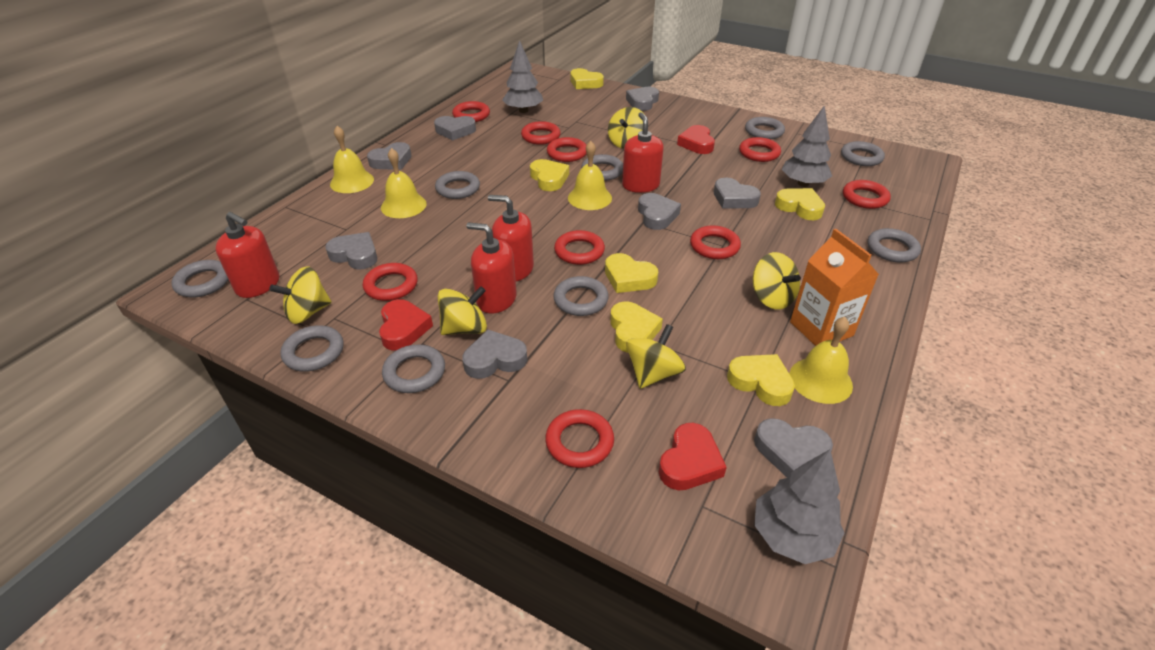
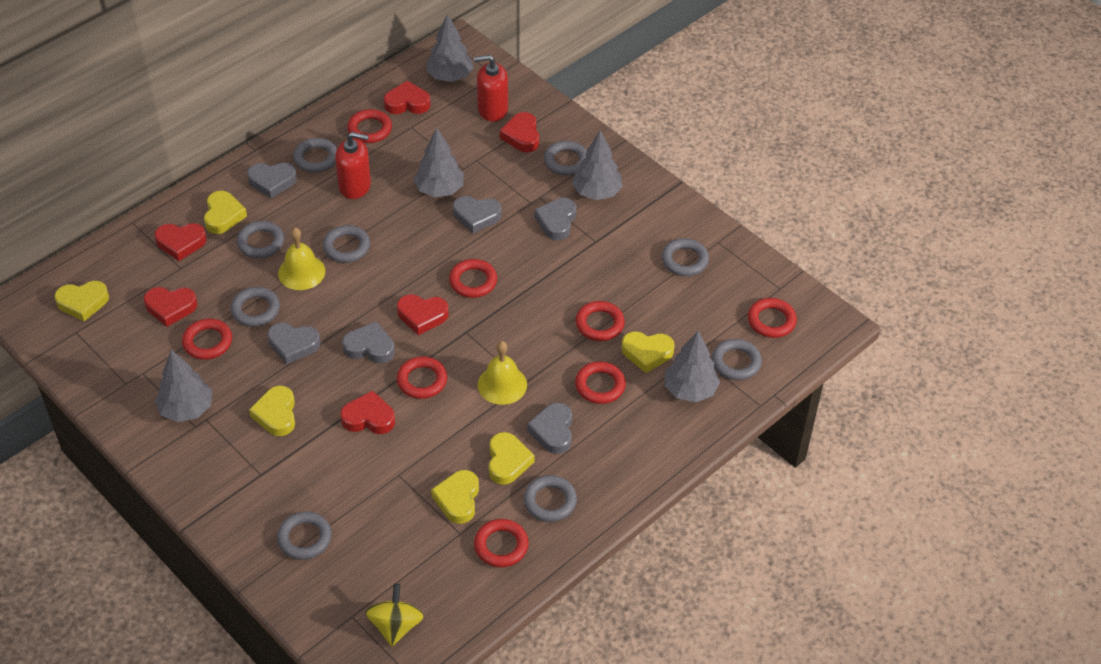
grey heart: [325,232,377,270] [367,142,412,170] [434,116,476,141] [462,330,527,379] [626,87,659,111] [638,193,681,230] [714,178,761,209] [754,418,833,478] = 8 -> [247,163,297,199] [267,323,320,364] [342,322,395,363] [453,196,502,234] [527,403,572,454] [534,198,576,240] = 6
grey tree: [502,40,543,113] [754,449,844,564] [782,105,832,187] = 3 -> [155,350,212,422] [414,128,464,197] [426,14,474,82] [572,130,623,200] [664,331,720,402] = 5
orange carton: [790,229,879,346] = 1 -> none = 0
red heart: [379,299,433,351] [659,423,727,490] [677,125,715,154] = 3 -> [144,287,197,327] [155,223,207,261] [340,390,395,434] [384,81,431,114] [397,294,449,335] [500,112,539,152] = 6
red ring: [363,263,418,301] [452,101,490,122] [521,121,561,145] [545,409,614,468] [547,137,587,162] [554,230,605,265] [690,225,741,259] [739,137,781,162] [843,180,891,209] = 9 -> [182,319,232,360] [347,109,392,143] [397,356,447,399] [449,259,497,298] [474,519,529,567] [575,361,626,404] [576,301,625,341] [748,298,797,338] = 8
red soap dispenser: [216,212,280,298] [466,222,517,314] [488,195,534,281] [622,112,664,193] = 4 -> [335,132,371,199] [474,55,508,122] = 2
yellow bell: [330,126,374,193] [381,148,427,218] [568,141,612,210] [789,317,853,404] = 4 -> [278,228,325,290] [478,341,527,405] = 2
yellow spinning top: [269,267,332,324] [438,286,487,335] [608,107,645,149] [626,324,686,389] [753,252,801,310] = 5 -> [365,584,424,646] = 1

